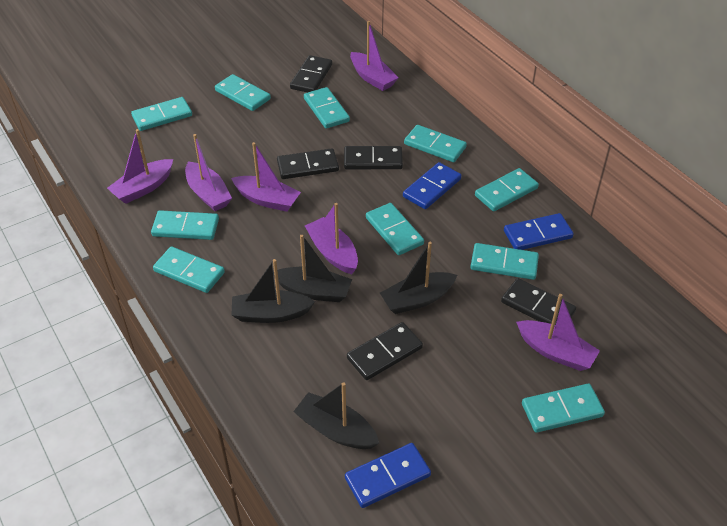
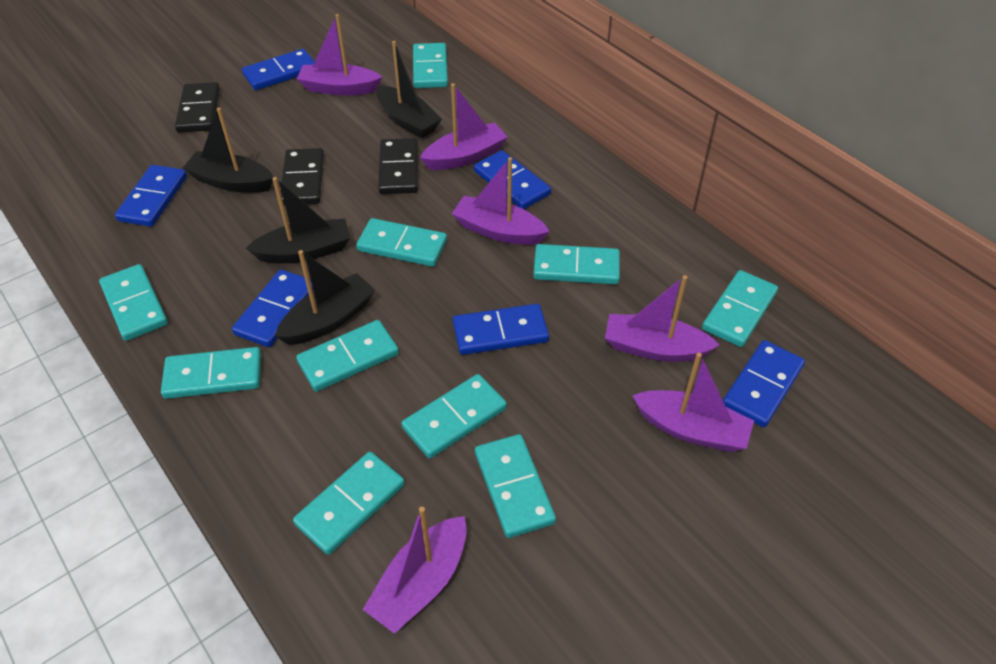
black domino: [277,148,339,179] [290,55,332,93] [344,146,403,169] [347,322,423,380] [501,278,576,325] = 5 -> [175,82,220,133] [280,148,324,206] [378,138,418,194] = 3
blue domino: [345,443,431,508] [403,162,461,209] [504,213,574,250] = 3 -> [115,165,187,227] [232,270,314,347] [242,49,315,90] [453,304,549,355] [474,150,551,209] [723,340,805,427] = 6

